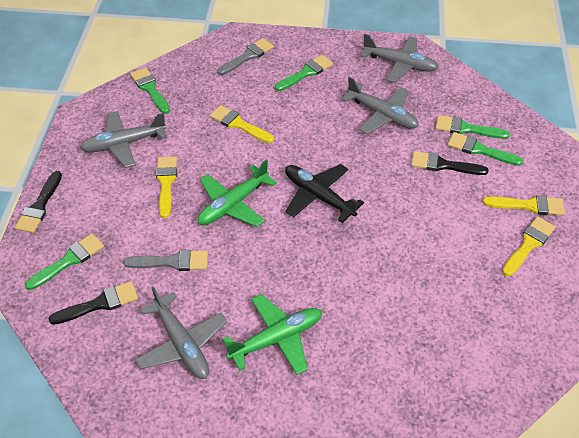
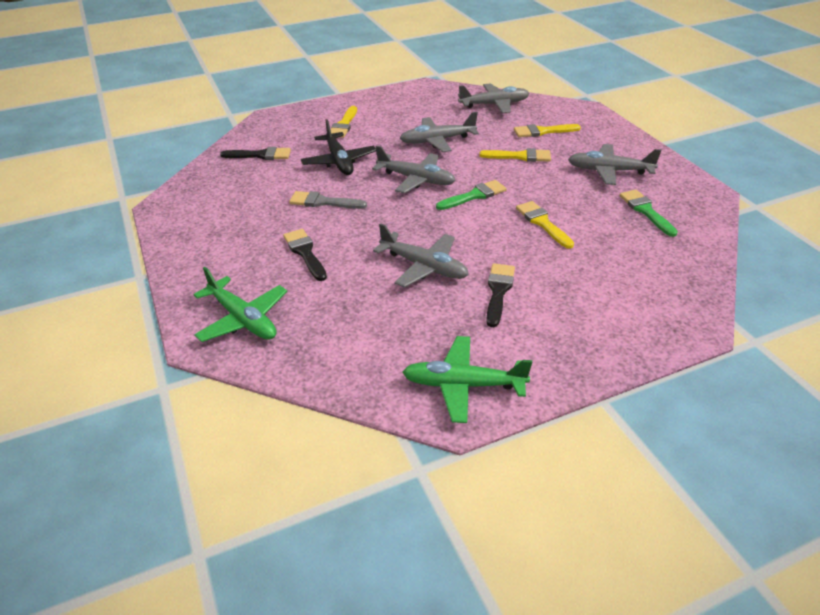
green brush: [25,234,104,290] [130,67,170,114] [275,55,333,91] [435,115,510,139] [448,132,523,166] = 5 -> [436,180,506,210] [619,190,678,237] = 2
grey brush: [123,250,208,271] [217,38,274,75] = 2 -> [289,191,367,209] = 1
grey plane: [80,111,167,168] [135,286,227,379] [342,77,419,134] [361,34,439,83] = 4 -> [372,145,456,193] [373,223,469,288] [400,112,479,152] [458,83,530,113] [568,144,662,185] = 5

